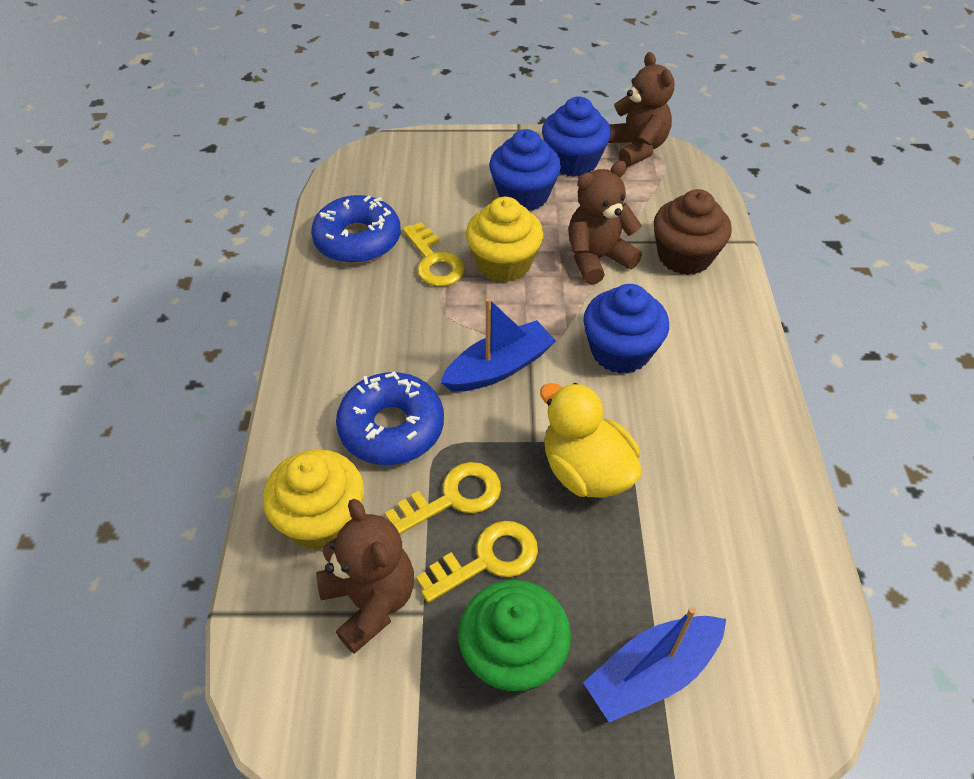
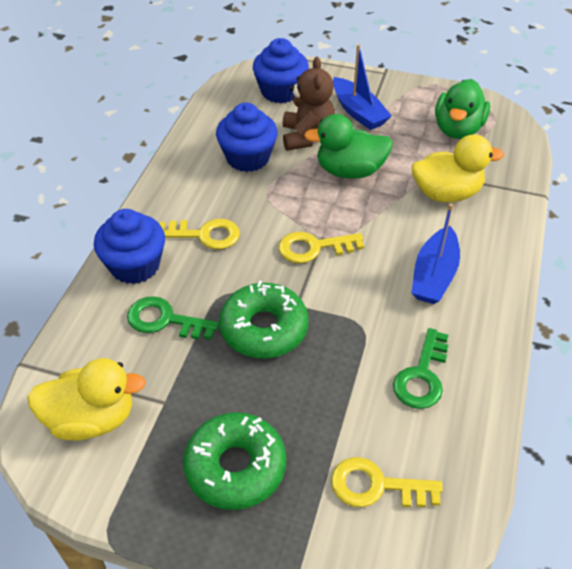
blue donut: [311,195,401,264] [336,371,444,465] = 2 -> none = 0
brown cupcake: [654,189,732,275] = 1 -> none = 0
brown teddy bear: [316,499,414,654] [568,161,642,285] [608,52,674,167] = 3 -> [283,57,335,151] = 1
green cupcake: [458,580,571,693] = 1 -> none = 0
green donut: none = 0 -> [183,412,286,510] [219,280,309,358] = 2
green duck: none = 0 -> [304,114,393,179] [435,79,490,139] = 2
green key: none = 0 -> [127,296,219,340] [393,328,448,409] = 2
yellow cupcake: [263,449,364,550] [466,197,544,283] = 2 -> none = 0
yellow duck: [540,383,641,498] = 1 -> [27,358,146,441] [412,134,504,202] = 2

